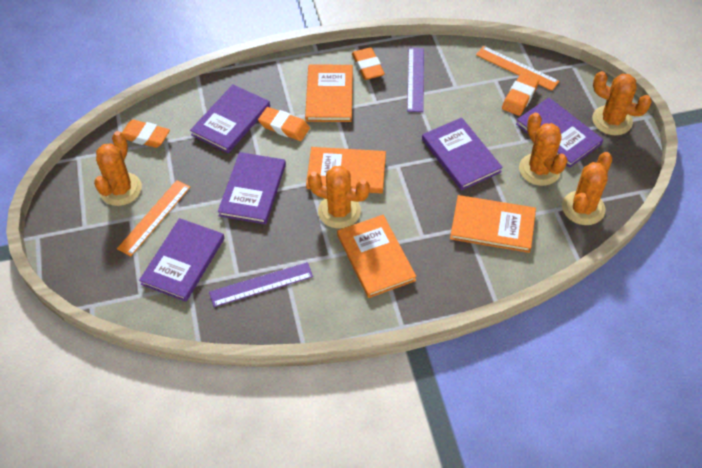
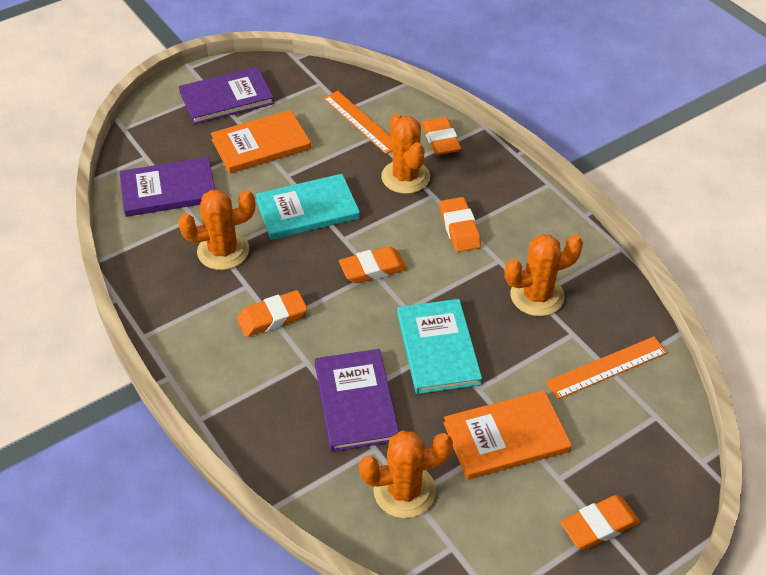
orange book: [305,65,353,122] [306,147,386,194] [337,215,416,298] [450,195,536,253] = 4 -> [211,110,311,174] [443,390,572,480] = 2
orange cactus: [94,131,142,206] [308,166,370,229] [519,113,568,186] [562,152,612,225] [592,71,652,135] = 5 -> [178,190,255,270] [359,431,453,518] [381,114,430,194] [504,234,583,316] = 4
orange eraser: [122,120,170,148] [258,107,310,141] [352,47,385,80] [502,73,539,116] = 4 -> [237,290,307,337] [339,246,407,283] [422,117,461,155] [440,197,481,252] [560,495,640,550] = 5
purple book: [139,218,224,302] [190,84,270,153] [218,152,286,224] [422,118,503,190] [516,98,603,168] = 5 -> [119,157,215,217] [179,67,274,124] [315,349,399,452] = 3
purple ruler: [209,262,313,307] [407,48,424,112] = 2 -> none = 0
turquoise book: none = 0 -> [255,174,360,240] [397,299,482,394] = 2

